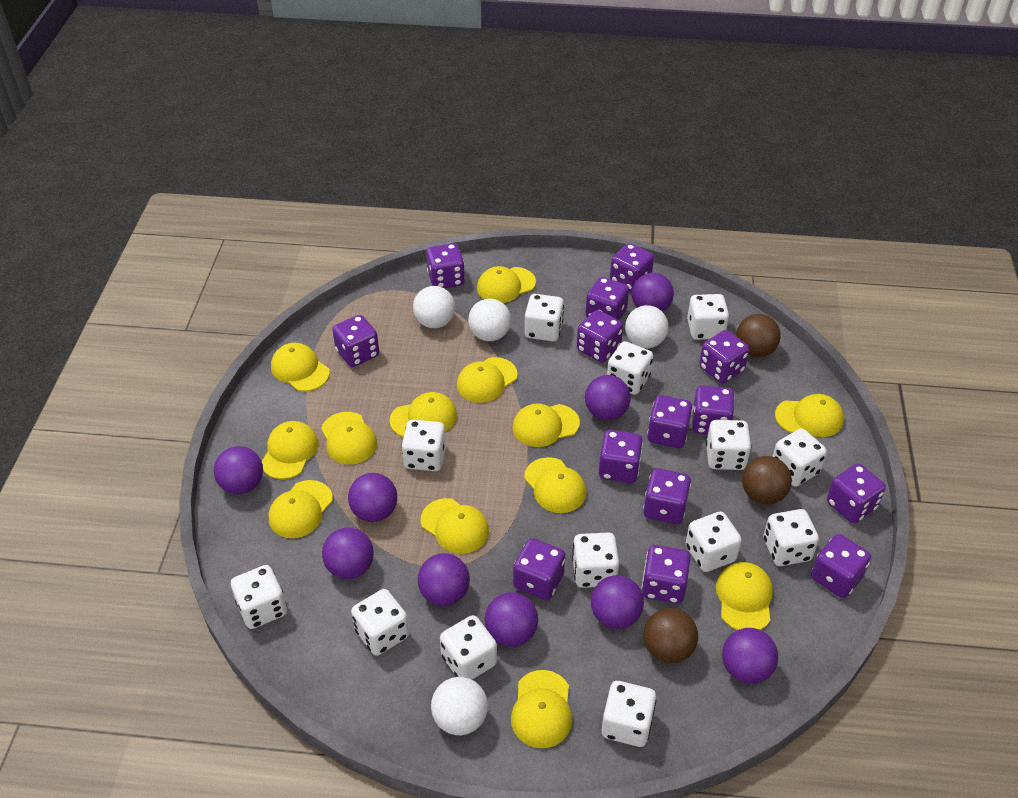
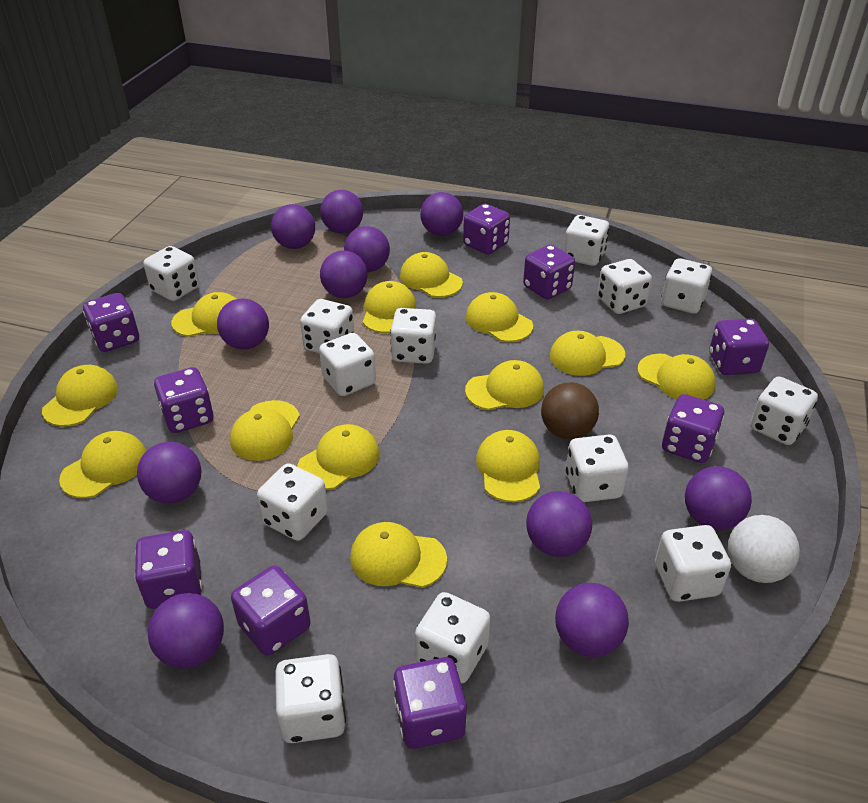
brown ball: [643,608,698,663] [736,314,781,357] [742,456,792,504] = 3 -> [541,382,599,439] = 1
purple ball: [214,446,263,495] [322,528,374,579] [348,473,397,522] [417,553,470,606] [485,592,538,647] [585,375,631,420] [591,575,644,629] [632,273,674,312] [722,628,778,684] = 9 -> [137,442,201,503] [148,593,224,669] [217,298,269,350] [271,204,315,249] [320,190,363,233] [320,250,368,298] [344,226,390,272] [420,192,463,236] [526,491,592,557] [555,583,629,657] [685,466,752,530] = 11
purple dice: [332,315,379,367] [426,243,465,288] [513,538,565,601] [577,310,623,363] [586,277,629,320] [599,430,643,483] [610,243,654,292] [642,545,691,604] [643,468,691,525] [647,395,693,448] [692,385,734,434] [699,330,750,383] [811,534,871,598] [827,463,886,524] = 14 -> [83,293,139,352] [135,530,202,609] [154,367,214,433] [231,566,311,656] [393,657,467,749] [463,204,510,255] [523,245,575,300] [662,394,724,463] [709,319,769,375] = 9
white ball: [413,286,455,328] [431,677,488,735] [468,299,511,341] [625,305,668,348] = 4 -> [728,515,800,583] = 1

